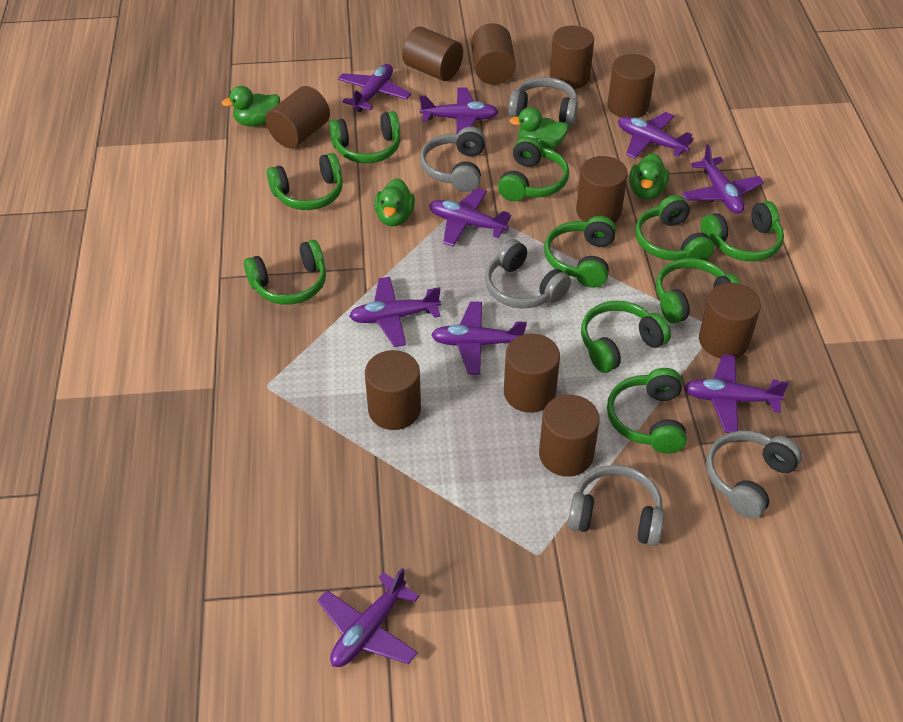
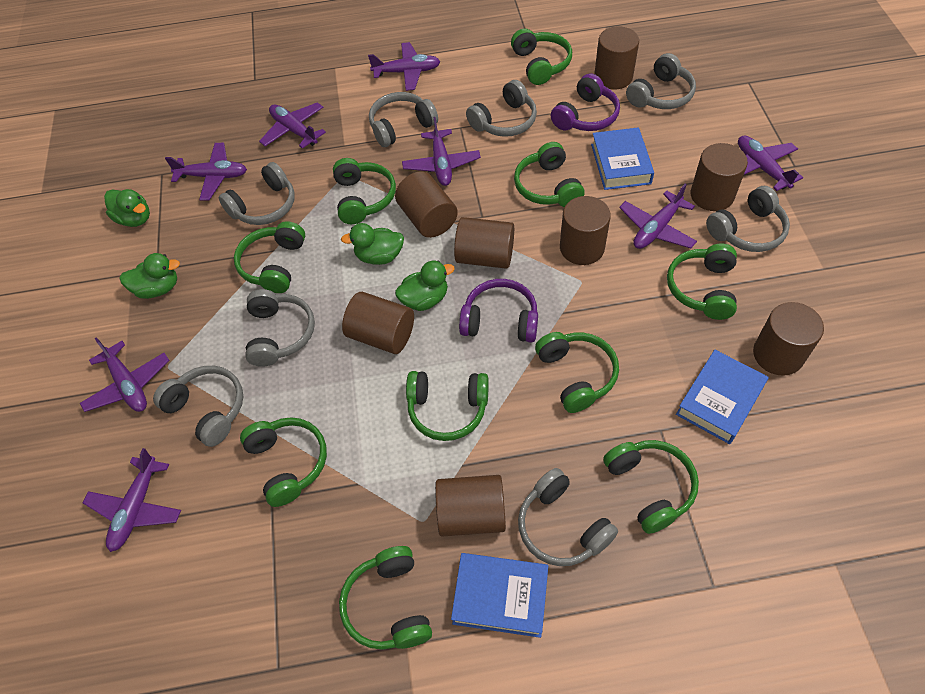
blue book: none = 0 -> [451,553,548,638] [591,127,654,190] [676,350,768,444] = 3
brown cylinder: [266,86,330,148] [365,350,421,430] [402,26,463,81] [471,23,516,85] [504,334,560,413] [539,395,600,477] [550,25,594,89] [576,156,628,223] [608,54,655,118] [699,283,761,358] = 10 -> [342,292,414,354] [395,171,458,238] [435,475,506,537] [454,217,514,269] [560,196,611,265] [594,26,639,90] [690,143,748,211] [753,302,824,376] = 8
grey headphones: [420,127,485,192] [485,239,571,309] [508,77,578,127] [568,465,664,546] [706,431,802,519] = 5 -> [153,366,243,447] [219,162,295,225] [245,289,315,367] [369,92,438,147] [466,80,537,137] [518,468,618,566] [626,53,696,109] [706,186,790,252] = 8
purple headphones: none = 0 -> [459,279,538,343] [551,73,620,131] = 2
purple plane: [318,568,419,667] [338,64,411,112] [349,277,441,347] [420,87,499,133] [429,188,511,247] [431,301,527,375] [618,112,694,159] [682,144,764,214] [684,354,789,433] = 9 -> [80,337,170,412] [83,448,181,552] [165,143,247,201] [259,102,326,148] [368,42,440,91] [402,117,481,186] [619,184,697,249] [738,135,803,191] = 8

